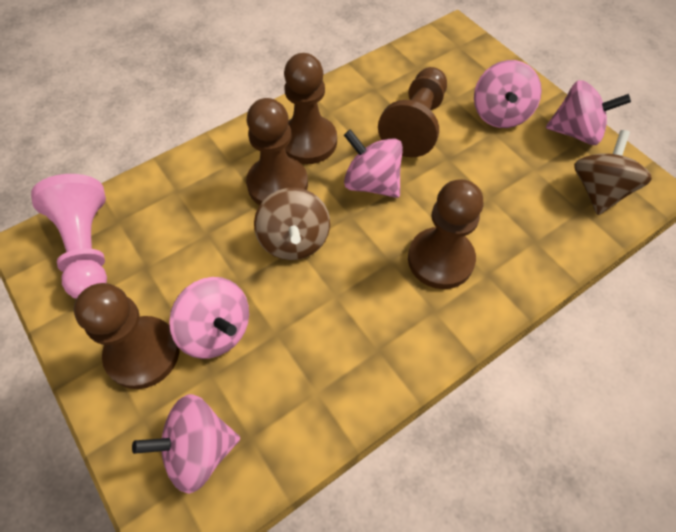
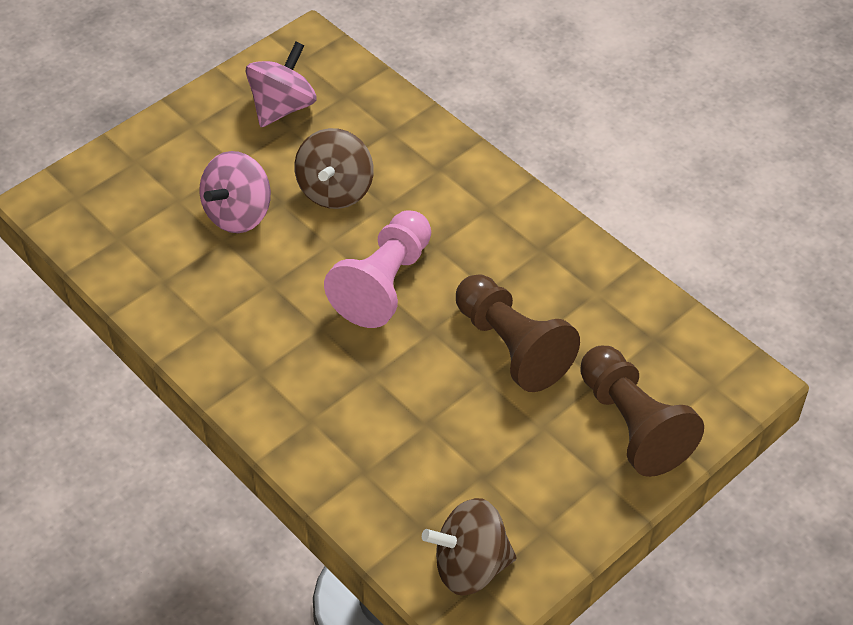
brown pawn: [74,283,179,389] [246,98,308,205] [284,53,337,164] [378,67,447,157] [408,179,483,289] = 5 -> [456,274,580,392] [580,346,704,477] = 2
pink spinning top: [132,394,240,494] [169,277,249,359] [344,129,403,198] [474,60,542,128] [546,80,631,145] = 5 -> [200,151,271,233] [246,42,317,127] = 2

